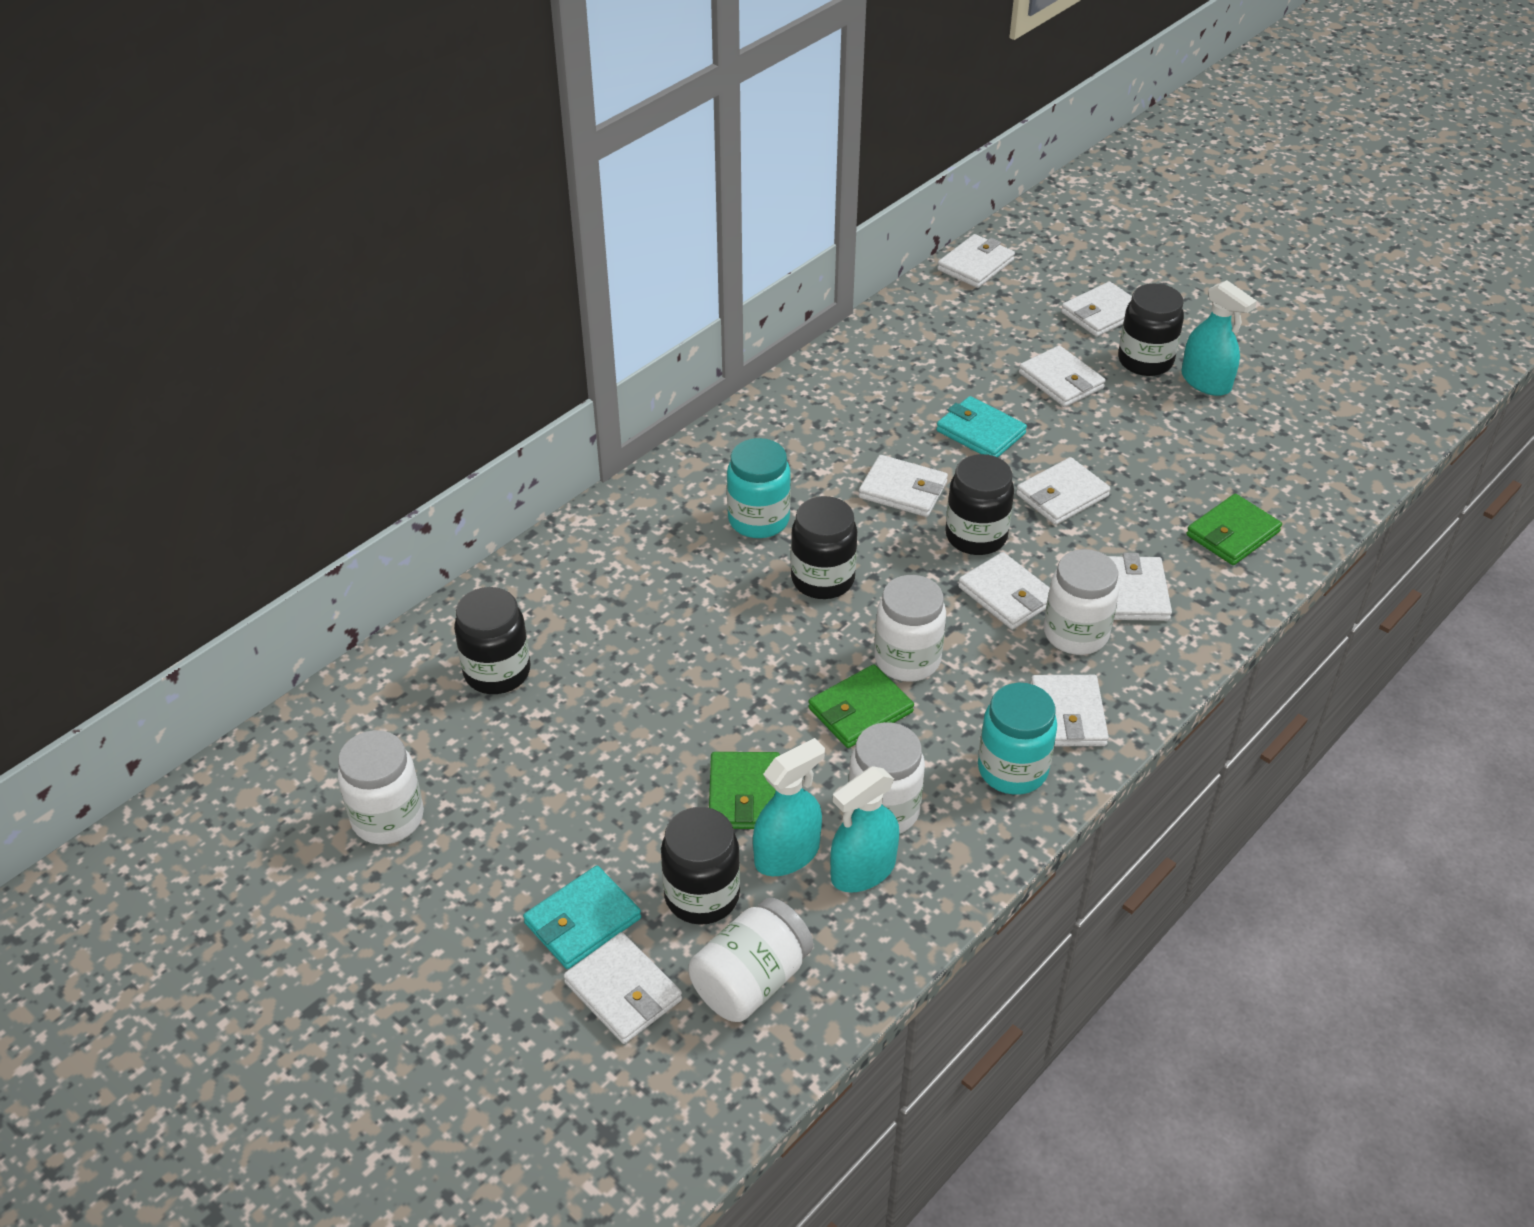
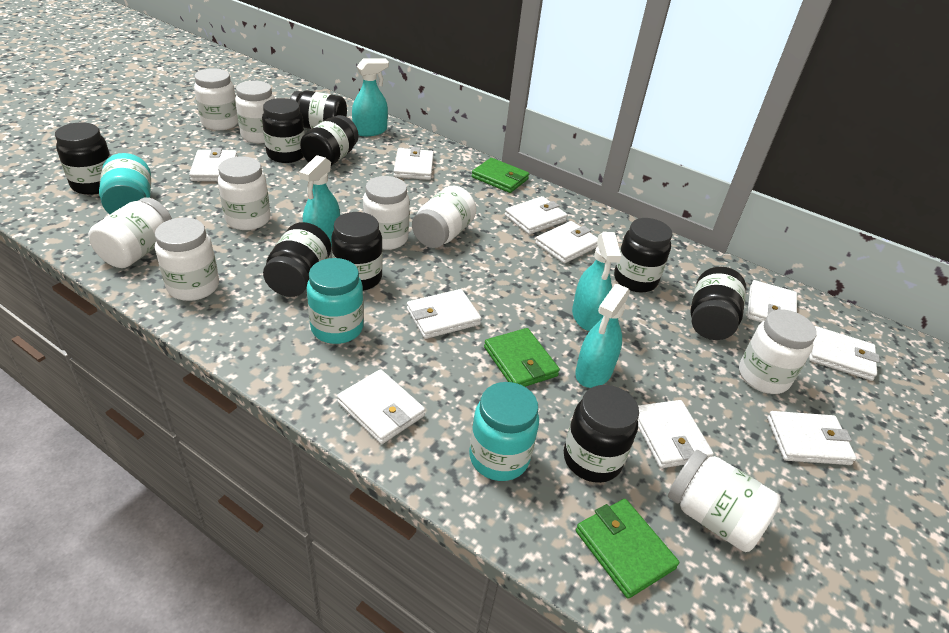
black jar: [454,587,531,694] [661,807,740,925] [791,496,857,599] [945,454,1014,555] [1118,284,1184,376] = 5 -> [55,123,110,195] [262,98,305,163] [263,222,331,297] [290,90,347,129] [300,115,359,166] [331,212,383,291] [564,385,639,483] [614,218,673,293] [690,267,746,340] = 9
turquoise jar: [727,438,791,538] [978,683,1057,795] = 2 -> [99,153,151,214] [307,258,364,344] [469,382,539,481] = 3
turquoise spray bottle: [753,738,825,876] [830,766,899,893] [1181,280,1257,396] = 3 -> [299,155,340,247] [352,59,389,136] [572,232,621,331] [575,284,630,388] = 4
turquoise wallet: [523,866,641,969] [936,396,1027,457] = 2 -> none = 0
white jar: [338,730,424,844] [688,898,813,1022] [848,722,925,834] [874,575,946,682] [1044,549,1119,655] = 5 -> [89,197,172,268] [155,218,219,301] [194,68,238,130] [218,156,271,230] [235,80,275,143] [363,176,410,250] [412,185,476,248] [668,450,781,552] [739,309,817,394] = 9
white wallet: [563,932,682,1044] [859,455,948,517] [937,234,1015,288] [958,552,1050,630] [1016,457,1110,525] [1019,345,1106,407] [1030,675,1109,746] [1061,282,1132,337] [1108,553,1172,621] = 9 -> [189,148,238,181] [337,369,425,444] [394,147,434,180] [407,289,482,339] [505,196,568,234] [535,221,598,264] [638,400,714,468] [747,280,797,322] [767,411,857,465] [809,326,880,381] = 10

